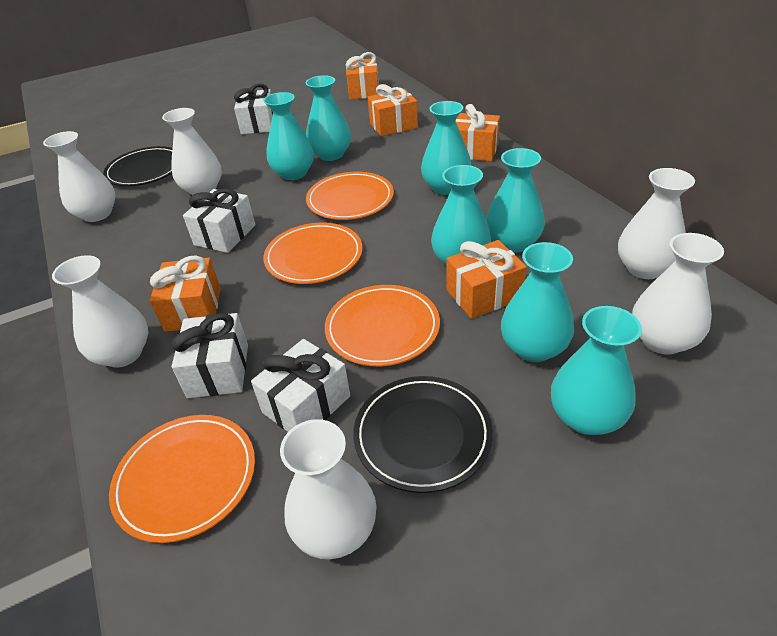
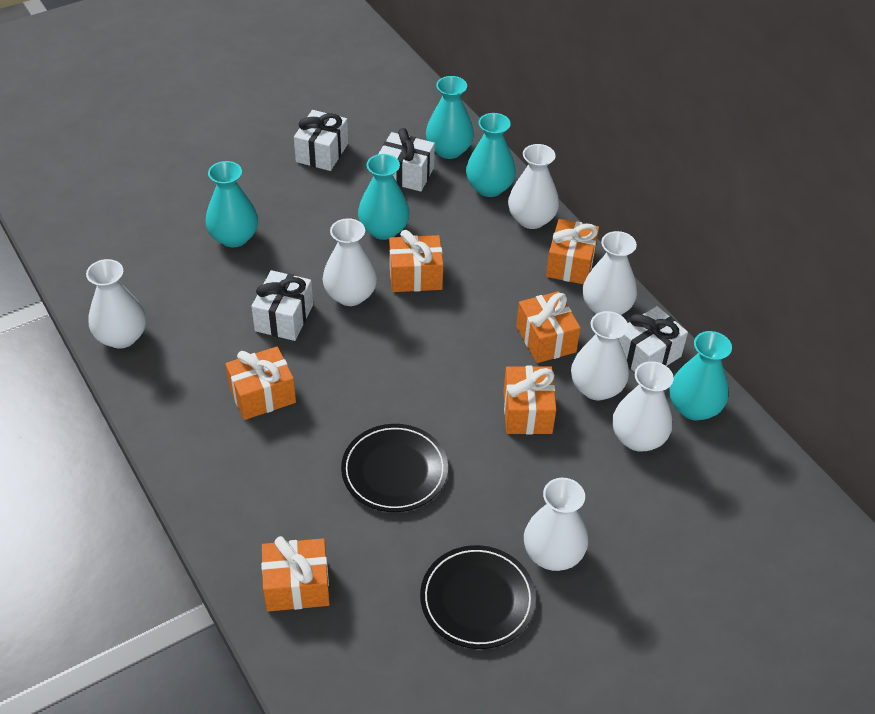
orange gift: [150,255,221,332] [346,52,379,100] [368,84,418,137] [447,240,527,319] [456,104,500,161] = 5 -> [225,346,296,420] [261,536,330,612] [389,230,443,292] [503,366,556,435] [516,291,581,363] [546,219,599,284] = 6
orange plate: [109,415,255,543] [263,223,362,284] [306,172,394,220] [325,285,440,366] = 4 -> none = 0
turquoise vase: [263,92,314,180] [305,75,351,161] [421,101,472,195] [431,165,492,266] [486,148,545,253] [501,242,574,362] [551,306,642,435] = 7 -> [206,161,258,247] [358,154,410,240] [426,76,474,159] [466,113,516,197] [669,331,732,420] = 5
white vase: [43,131,116,222] [52,255,148,367] [162,108,222,195] [280,419,376,559] [618,168,695,279] [632,233,724,355] = 6 -> [86,259,146,349] [322,218,377,306] [508,144,559,229] [524,478,588,571] [571,311,629,400] [582,231,637,315] [612,361,674,452] = 7

